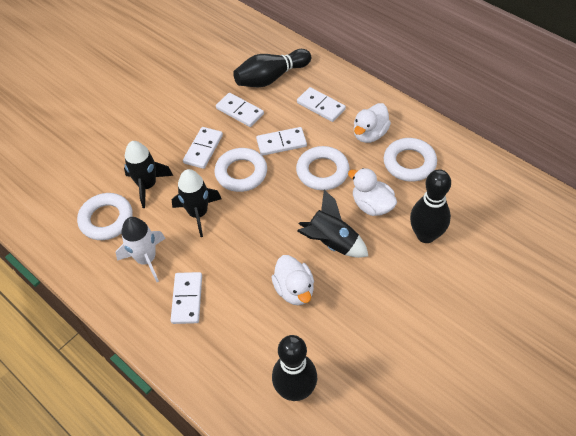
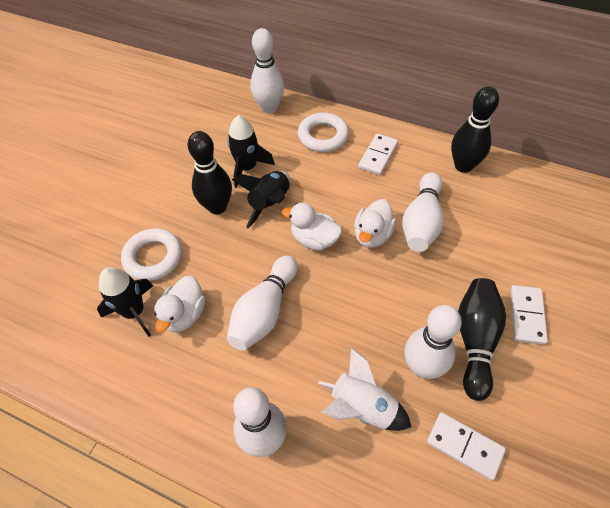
white bowling pin: none = 0 -> [227,255,298,351] [233,387,287,457] [250,28,284,113] [402,172,444,252] [405,305,462,379] = 5
white domino: [171,272,202,324] [183,127,223,169] [216,93,264,127] [256,127,307,156] [297,87,346,122] = 5 -> [358,133,398,175] [427,412,506,481] [511,285,548,345] = 3
white ring: [77,193,132,240] [214,148,267,192] [296,146,350,190] [384,138,437,182] = 4 -> [121,228,182,281] [298,112,349,152] = 2

